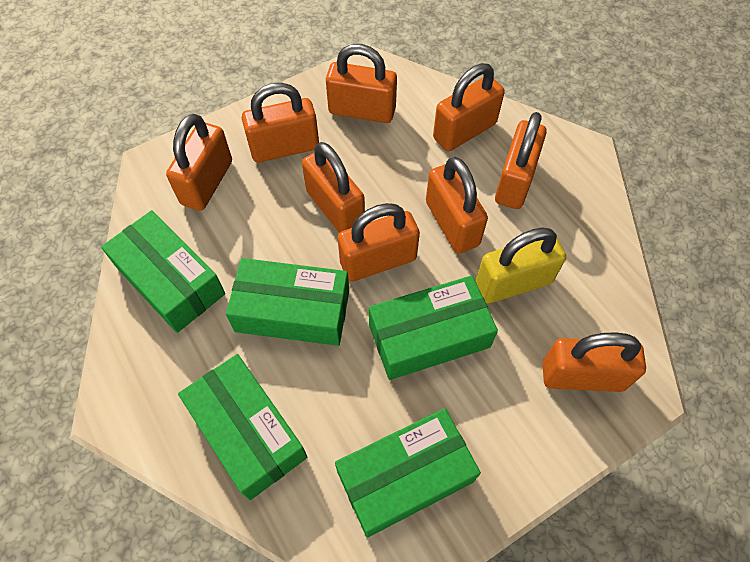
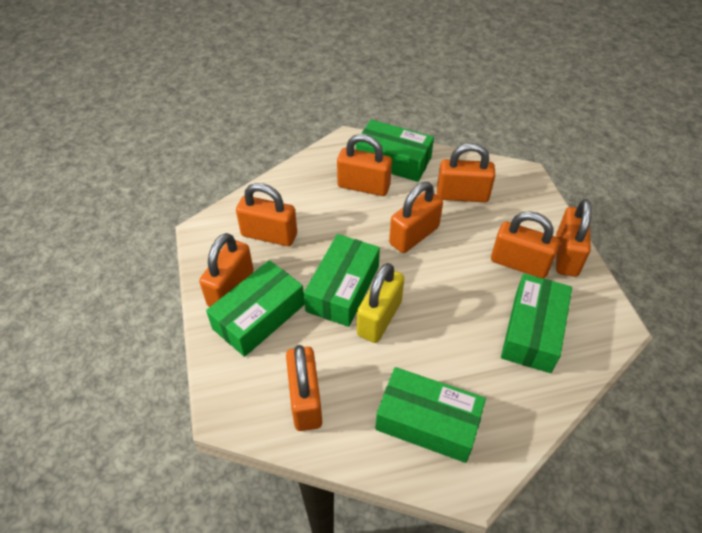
orange padlock: [166,114,232,211] [242,82,319,163] [302,142,365,233] [326,44,397,123] [337,203,420,282] [426,157,488,254] [433,63,505,151] [495,112,547,209] [542,332,646,392] = 9 -> [199,233,254,307] [236,183,297,246] [286,345,322,431] [337,134,392,196] [389,182,443,253] [437,143,496,202] [491,211,560,278] [556,199,592,277] = 8

